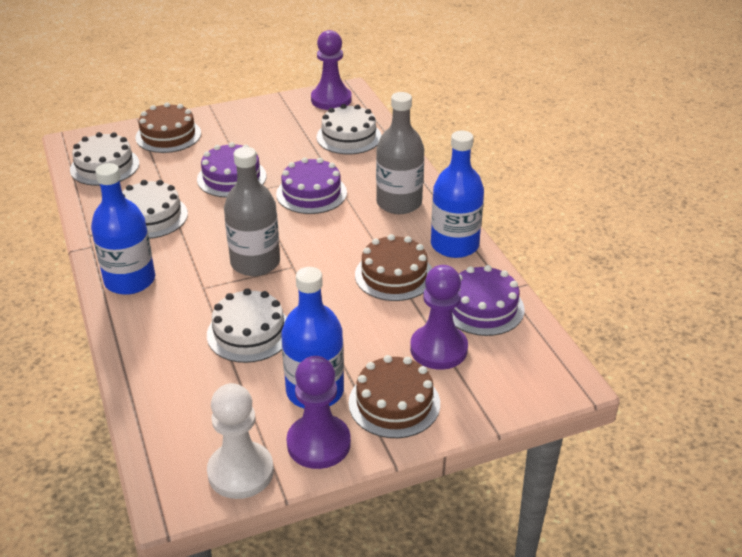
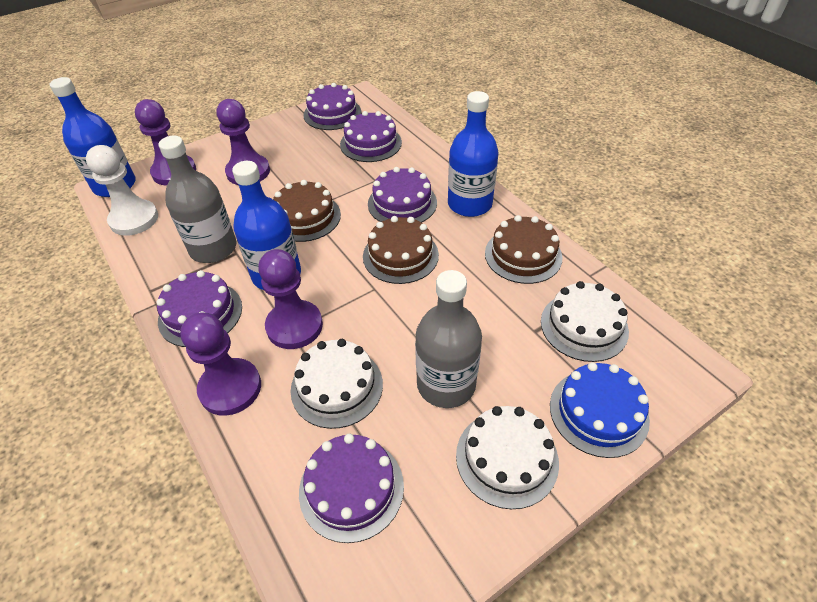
blue cake: none = 0 -> [550,362,650,458] = 1
purple cake: [197,142,266,198] [276,157,347,214] [452,265,524,336] = 3 -> [156,270,242,347] [299,434,404,543] [304,83,362,130] [340,111,402,162] [368,167,437,223] = 5
purple pawn: [286,356,351,469] [311,30,352,110] [410,265,468,370] = 3 -> [135,99,196,186] [180,313,261,416] [217,99,270,185] [258,249,323,349] = 4
white cake: [70,132,139,186] [122,180,188,239] [207,288,287,363] [317,104,381,154] = 4 -> [291,339,383,429] [456,406,559,509] [541,281,629,362] = 3

